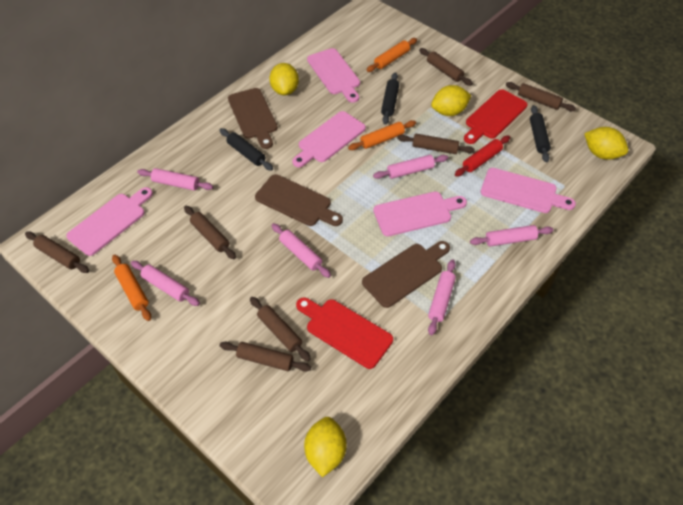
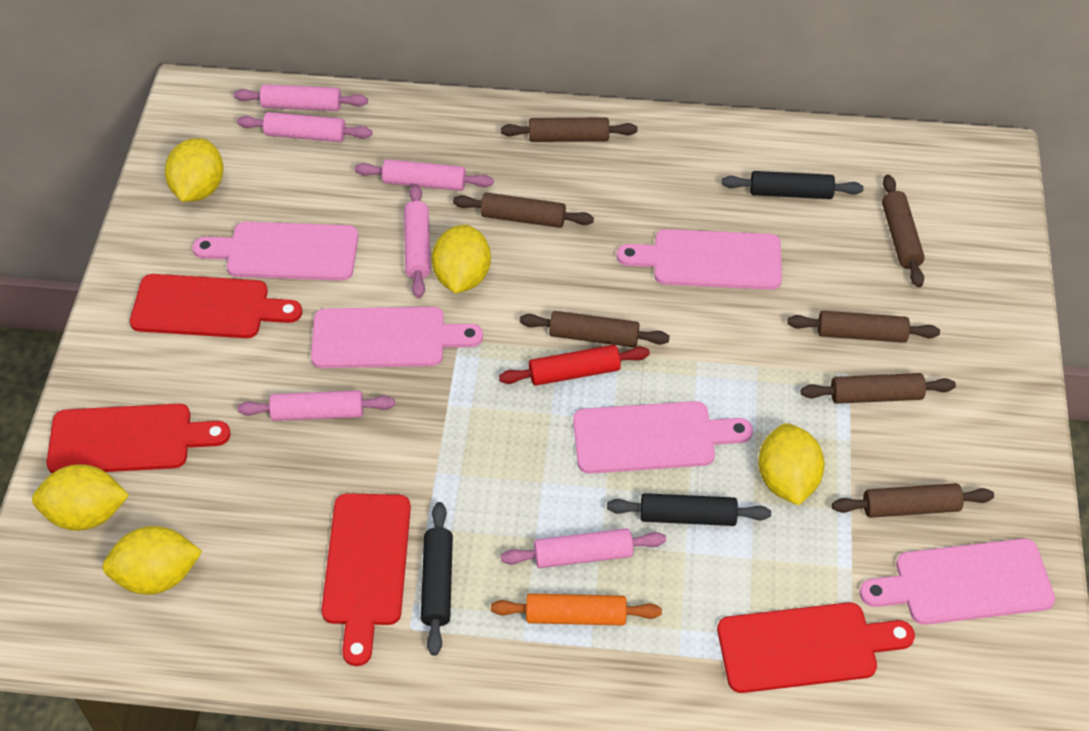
brown cutting board: [228,88,278,149] [255,174,343,226] [362,241,450,308] = 3 -> none = 0
orange rolling pin: [112,255,151,321] [348,120,416,150] [367,38,417,72] = 3 -> [491,593,662,626] = 1
red cutting board: [296,297,393,369] [464,89,528,144] = 2 -> [46,404,231,473] [130,274,302,338] [321,493,411,666] [717,602,915,693] = 4
yellow lemon: [269,63,299,95] [304,417,347,477] [431,85,472,116] [584,127,628,160] = 4 -> [32,464,129,531] [102,526,202,595] [165,138,224,202] [432,225,491,293] [758,423,825,505] = 5

